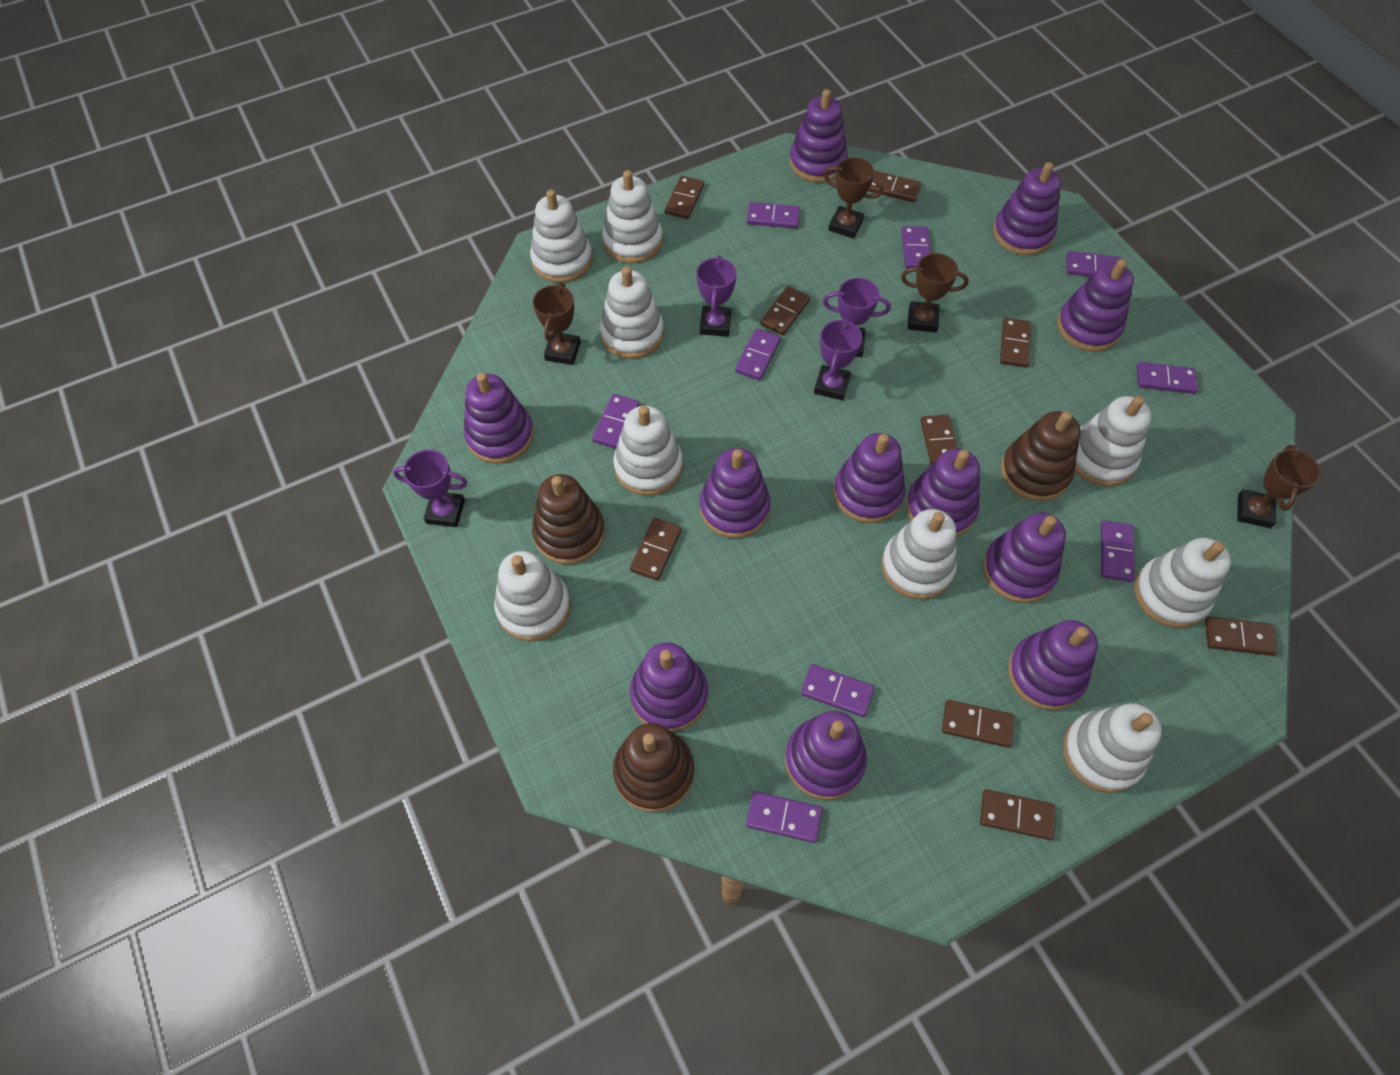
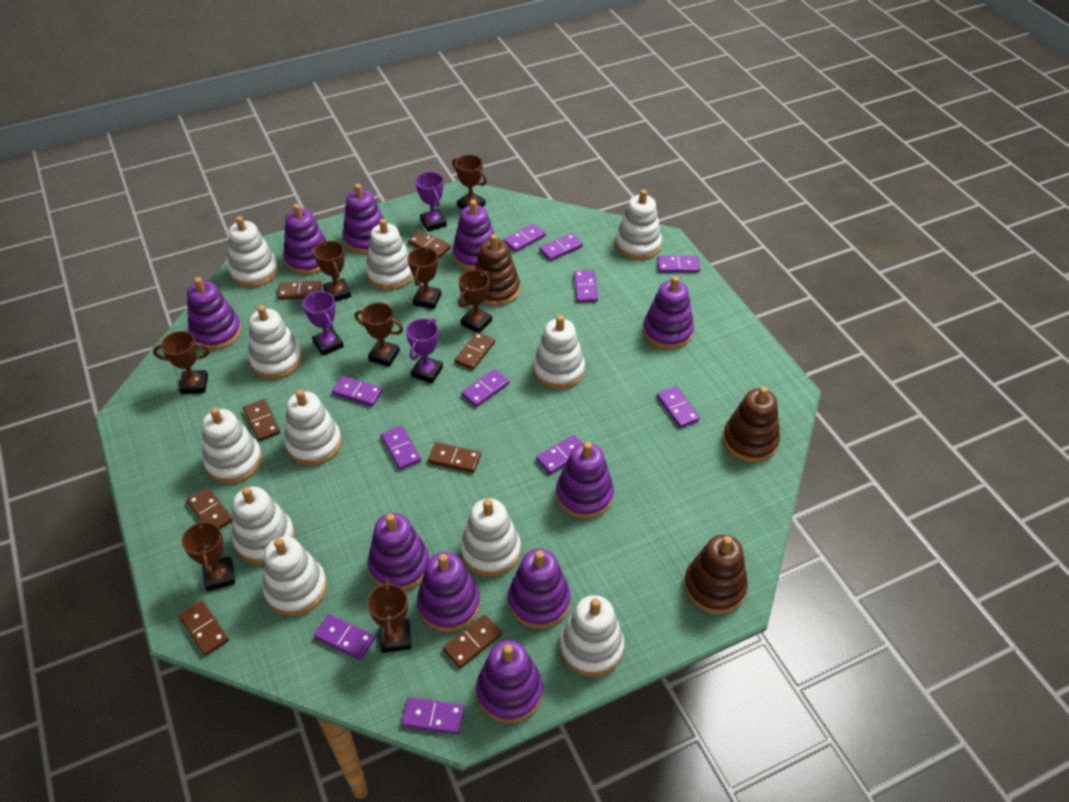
brown domino: [630,518,681,581] [665,176,704,219] [760,286,810,335] [868,171,921,202] [920,414,958,465] [942,700,1015,748] [980,789,1056,840] [1000,318,1032,368] [1205,616,1278,656] = 9 -> [178,600,229,656] [186,487,233,529] [243,399,280,441] [277,281,322,300] [408,230,451,258] [428,442,481,473] [443,615,502,668] [455,332,495,370] = 8
brown trophy: [533,283,581,365] [823,157,883,238] [901,253,969,333] [1237,445,1321,528] = 4 -> [153,331,210,394] [182,518,235,591] [314,241,351,302] [355,302,403,367] [367,578,411,653] [408,246,441,309] [452,155,487,209] [458,270,492,333] = 8
purple domino: [592,394,639,449] [735,329,781,380] [746,791,822,843] [747,202,800,229] [801,664,874,717] [901,226,931,269] [1067,251,1122,277] [1101,521,1135,582] [1136,362,1198,394] = 9 -> [314,614,375,660] [332,376,383,406] [381,426,421,470] [401,697,465,735] [461,369,509,407] [503,223,546,252] [536,435,582,474] [539,233,583,261] [574,270,598,303] [657,256,700,273] [657,386,700,428] = 11
purple stacking toy: [464,373,534,464] [630,643,708,732] [700,448,771,538] [785,711,867,800] [789,89,848,182] [833,433,905,523] [906,449,980,537] [983,513,1066,603] [993,162,1061,255] [1008,620,1098,710] [1057,259,1134,352] = 11 -> [187,277,242,350] [283,204,326,275] [342,184,384,254] [368,513,429,591] [417,552,480,632] [452,200,495,270] [476,640,543,723] [508,549,571,629] [556,442,614,519] [643,276,694,349] = 10
purple trophy: [393,450,467,527] [697,255,737,337] [814,318,862,400] [823,278,891,357] = 4 -> [303,291,344,356] [406,318,443,383] [415,172,447,232] = 3
white stacking toy: [494,551,571,641] [530,190,593,283] [600,266,664,359] [602,170,663,263] [613,406,683,496] [882,509,957,599] [1063,703,1162,793] [1075,396,1151,486] [1134,538,1231,628] = 9 -> [202,407,262,484] [228,216,278,288] [232,487,295,564] [248,305,302,379] [262,536,327,616] [284,389,342,465] [366,219,413,290] [460,498,521,577] [533,315,585,389] [559,595,624,677] [615,189,662,260] = 11

